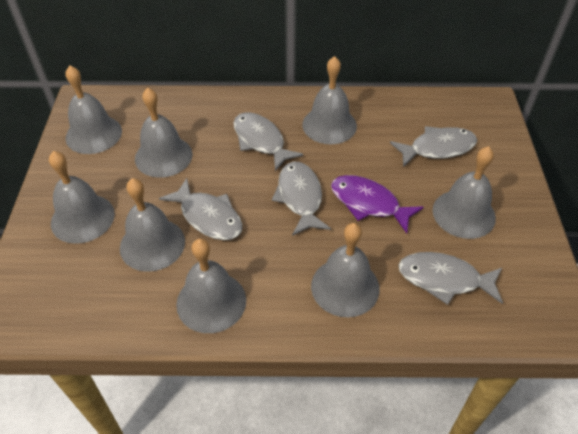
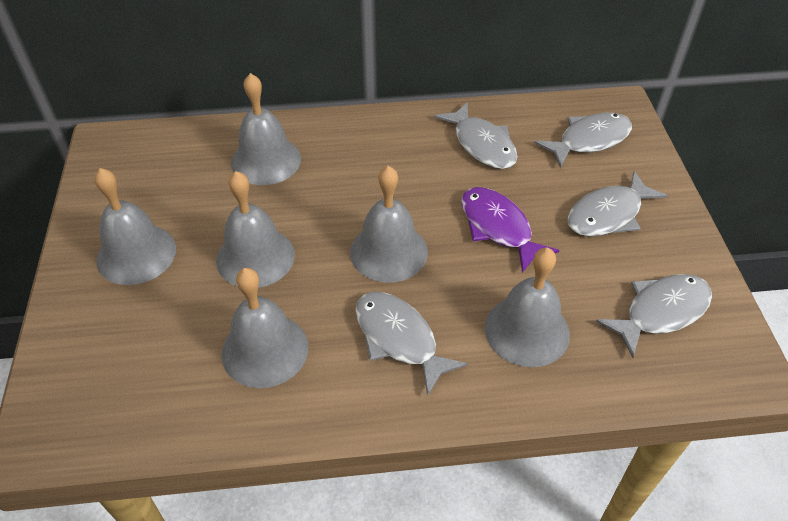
grey bell: [49,151,115,244] [65,65,122,154] [120,178,185,272] [135,87,192,178] [176,239,246,333] [302,56,357,144] [311,223,380,317] [433,146,496,239] = 8 -> [94,168,176,285] [216,171,295,288] [221,268,308,388] [231,73,301,185] [350,166,428,283] [485,248,570,367] = 6

